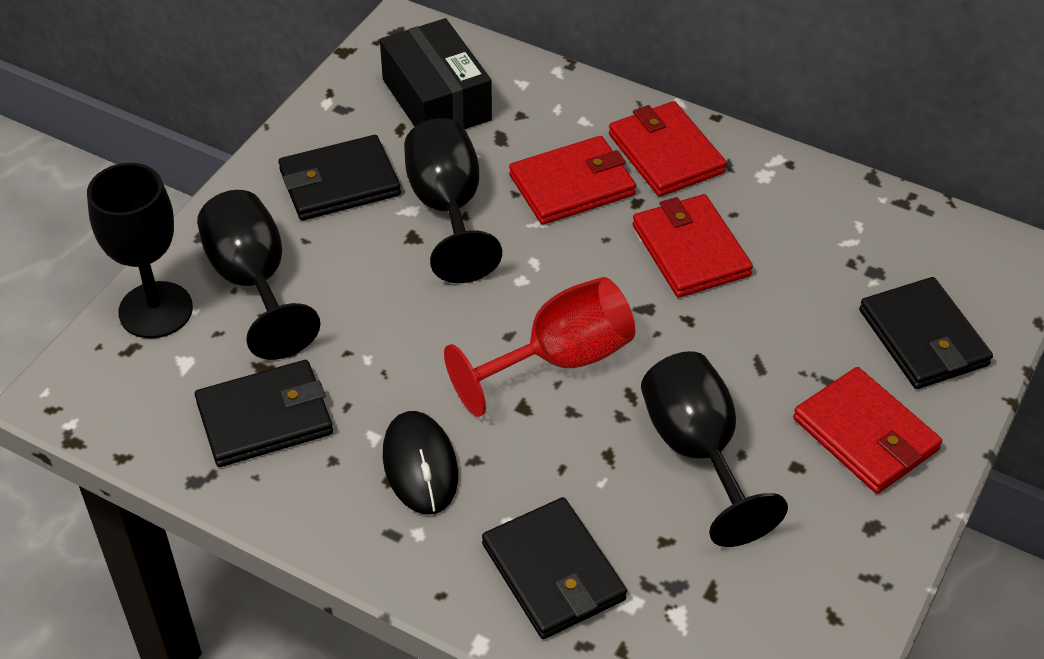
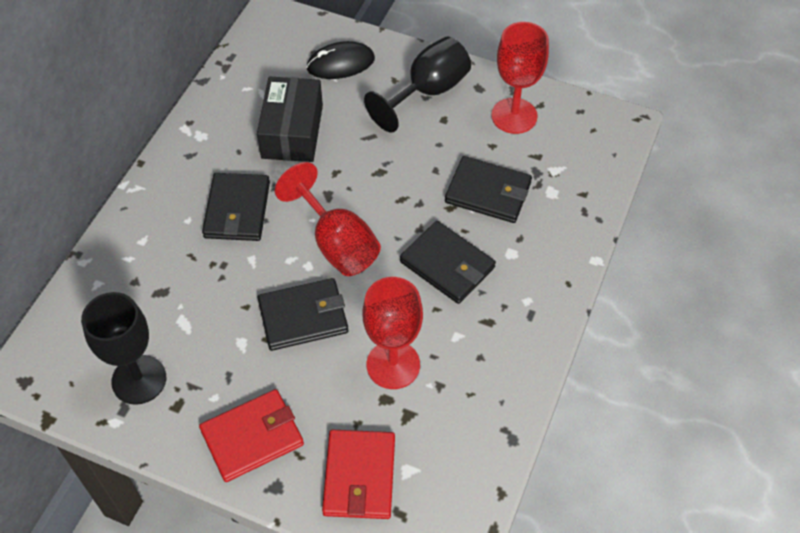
black goblet: [87,163,193,338] [197,190,320,360] [404,118,502,283] [641,351,788,547] = 4 -> [81,292,166,405] [364,37,471,132] = 2
red goblet: [444,277,635,417] = 1 -> [275,162,381,276] [363,277,423,389] [491,22,549,134] = 3
red wallet: [509,136,636,225] [609,101,727,197] [633,194,753,298] [793,367,942,494] = 4 -> [199,389,304,482] [322,430,395,519] = 2

